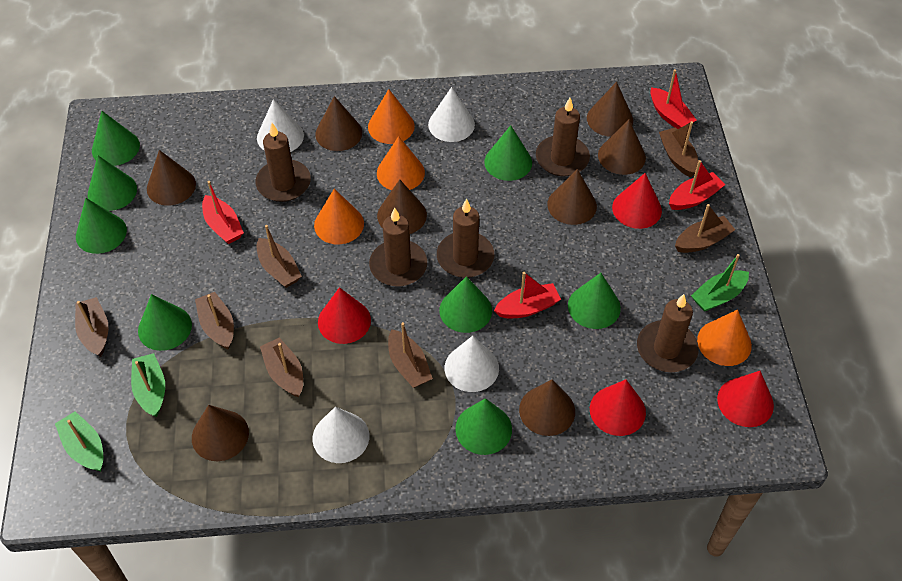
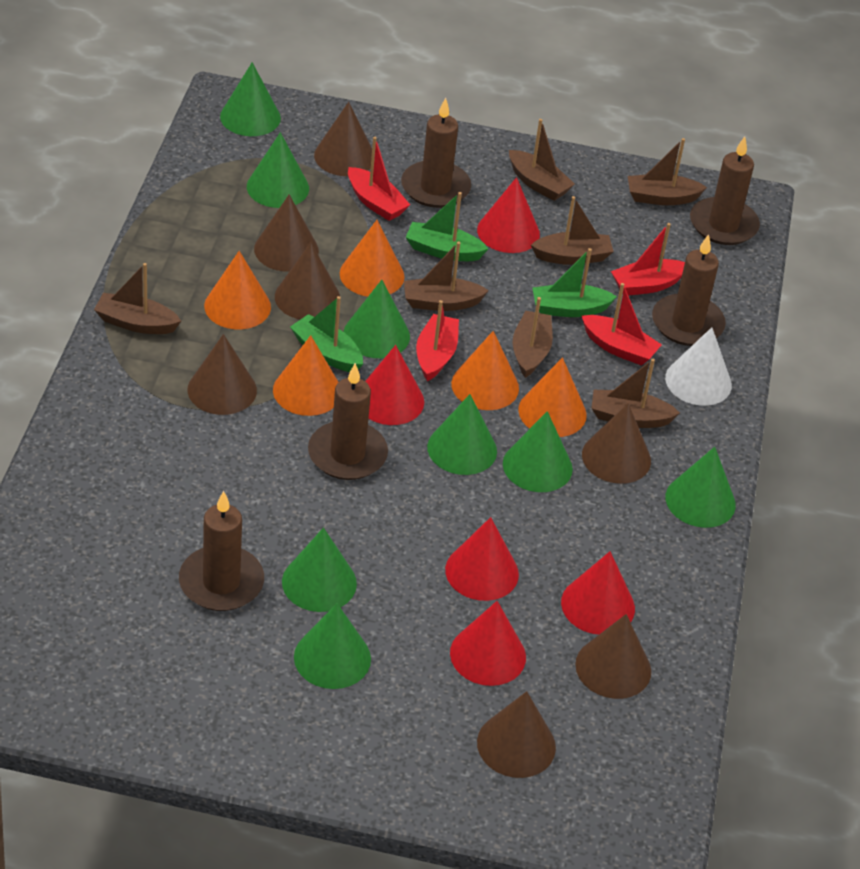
brown cone: [147,150,196,206] [192,405,249,461] [315,96,362,151] [377,180,427,234] [519,379,575,436] [547,169,597,225] [587,82,633,137] [598,120,646,175] = 8 -> [188,334,257,415] [254,194,319,272] [275,242,340,319] [314,102,372,176] [477,691,556,778] [575,614,651,699] [582,403,651,484] = 7
orange cone: [314,189,364,244] [368,89,415,144] [377,136,425,190] [697,309,752,366] = 4 -> [204,251,271,329] [273,335,339,416] [340,220,405,297] [451,331,519,410] [518,357,587,437] = 5
red cone: [318,287,371,344] [590,379,646,436] [612,173,662,229] [717,371,774,427] = 4 -> [365,345,424,425] [445,517,519,601] [450,601,526,686] [477,177,540,253] [561,551,635,635] = 5
white cone: [257,99,304,152] [313,407,369,463] [428,87,475,142] [445,336,499,392] = 4 -> [665,327,732,406] = 1

